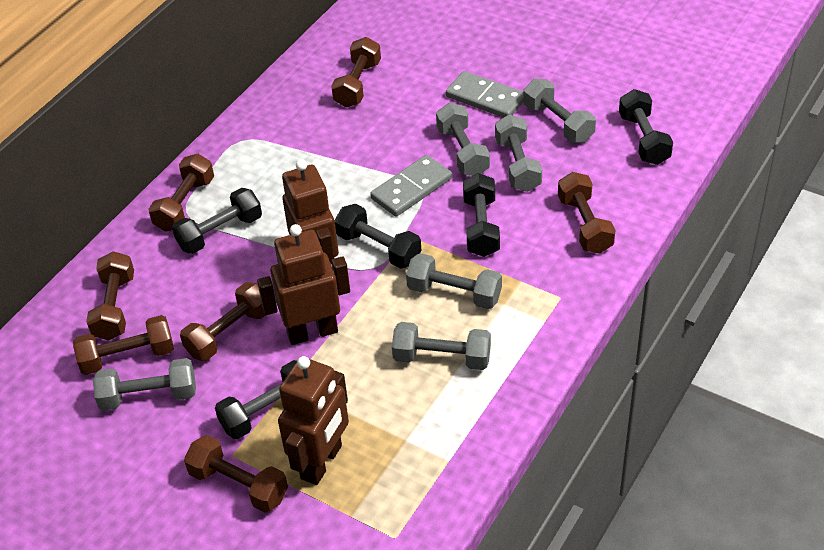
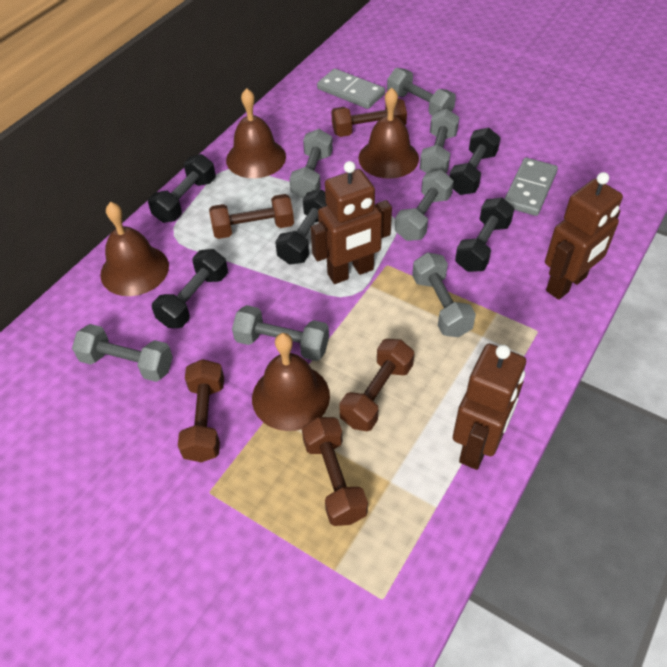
brown bell: none = 0 -> [100,202,169,296] [226,88,286,178] [252,333,330,431] [359,88,419,179] = 4
brown dumbbell: [73,315,174,375] [86,251,134,341] [149,154,214,232] [180,282,265,361] [184,435,288,512] [331,37,381,107] [558,172,615,254] = 7 -> [178,359,224,462] [209,194,294,239] [302,417,368,526] [331,98,407,137] [339,339,414,431] = 5
grey dumbbell: [93,358,196,411] [392,322,491,370] [406,253,502,309] [436,103,490,176] [495,114,542,192] [523,79,596,143] = 6 -> [72,324,173,382] [232,305,329,361] [290,129,333,199] [387,68,456,115] [395,170,454,241] [412,252,476,337] [420,109,459,173] = 7

